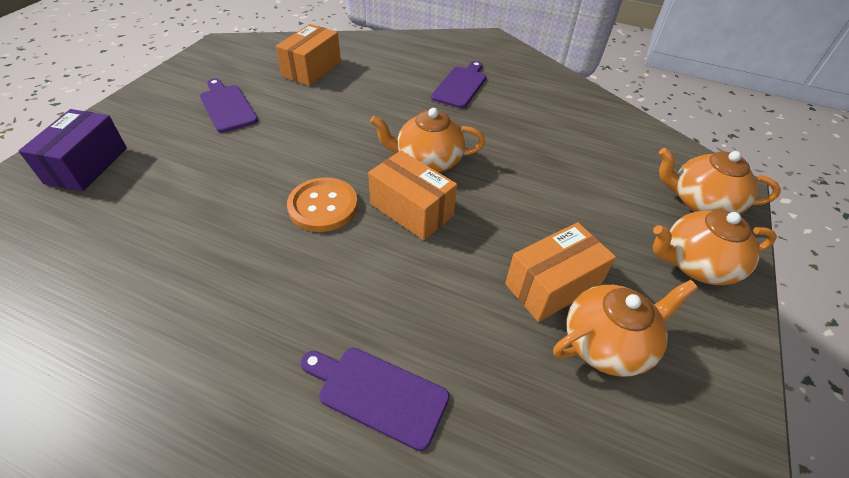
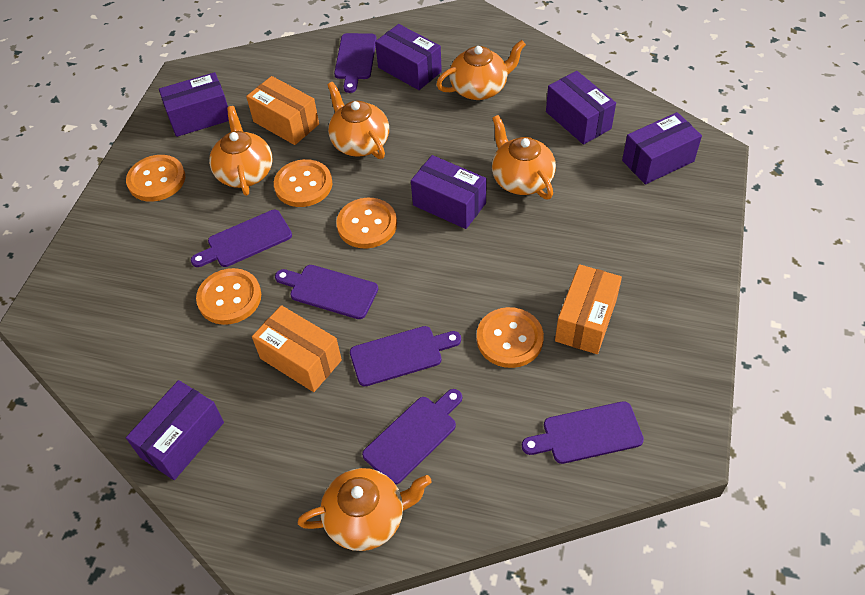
orange button: [287,177,358,232] = 1 -> [126,155,185,202] [196,268,261,325] [274,159,332,207] [336,198,397,249] [477,307,544,368] = 5
orange teapot: [370,108,485,172] [553,280,698,377] [653,210,777,285] [659,148,781,214] = 4 -> [209,106,272,196] [298,468,432,551] [327,82,389,159] [436,40,526,100] [492,115,556,199] = 5
purple box: [19,109,127,191] = 1 -> [126,380,224,480] [159,72,229,137] [375,24,442,90] [411,155,487,229] [546,71,616,145] [622,112,702,184] = 6
purple cutting board: [200,78,258,133] [301,348,449,451] [431,61,486,108] = 3 -> [191,210,292,267] [275,265,378,319] [334,33,377,93] [350,326,461,387] [362,389,462,485] [522,401,644,464] = 6

